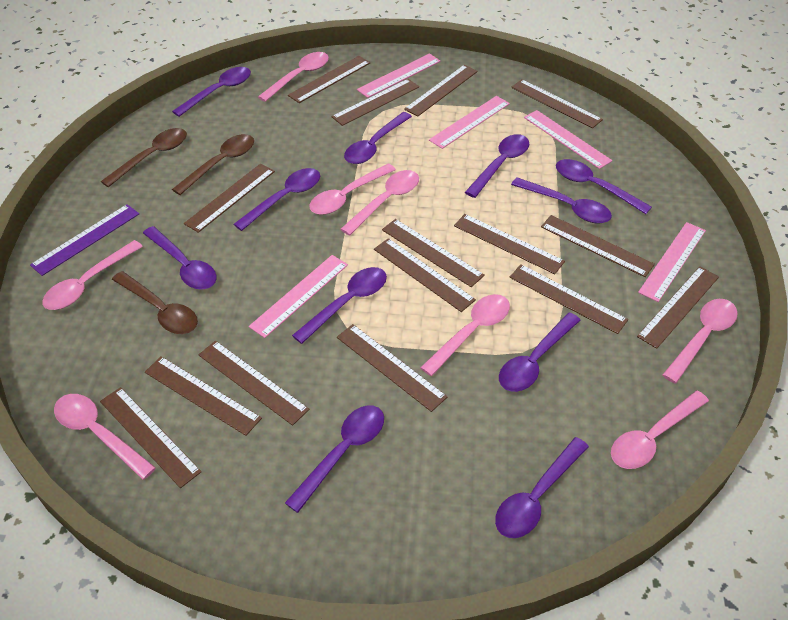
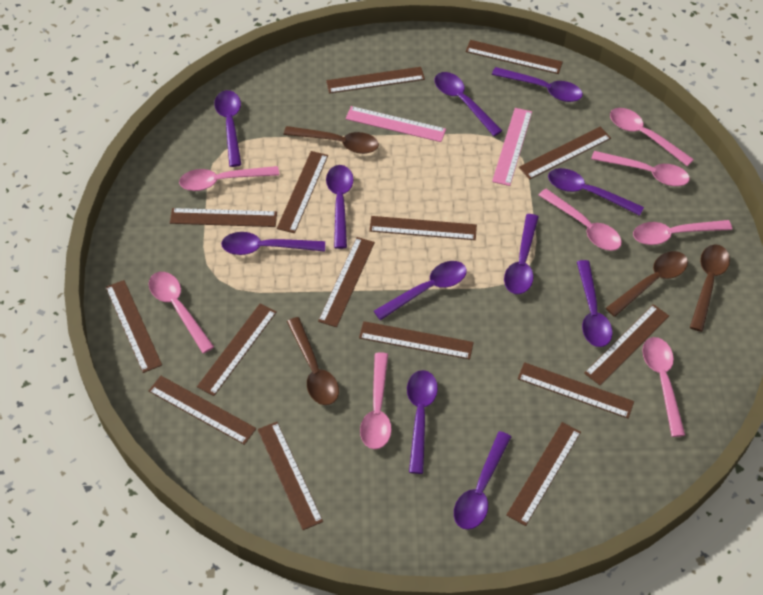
brown spoon: [101,128,187,188] [112,271,198,334] [172,134,254,195] = 3 -> [284,126,379,154] [287,317,339,405] [606,251,688,317] [690,245,730,332] = 4
pink ruler: [249,255,348,338] [357,53,440,98] [429,96,510,149] [524,110,612,169] [638,222,706,302] = 5 -> [345,106,446,142] [492,108,532,186] = 2
purple ruler: [30,204,139,276] = 1 -> none = 0

